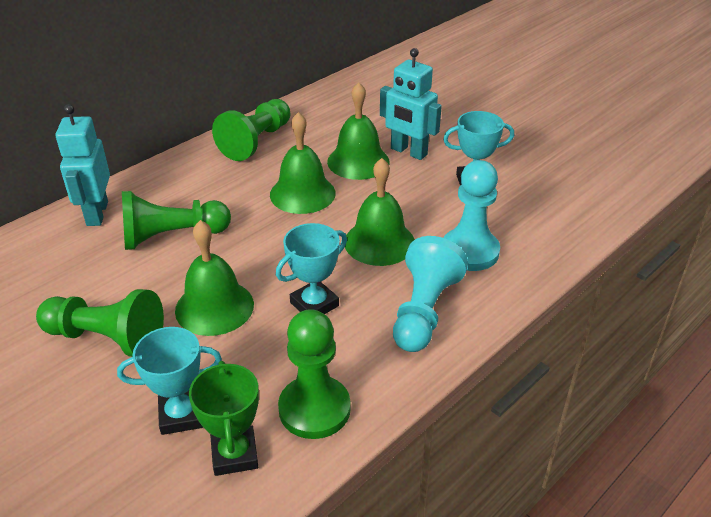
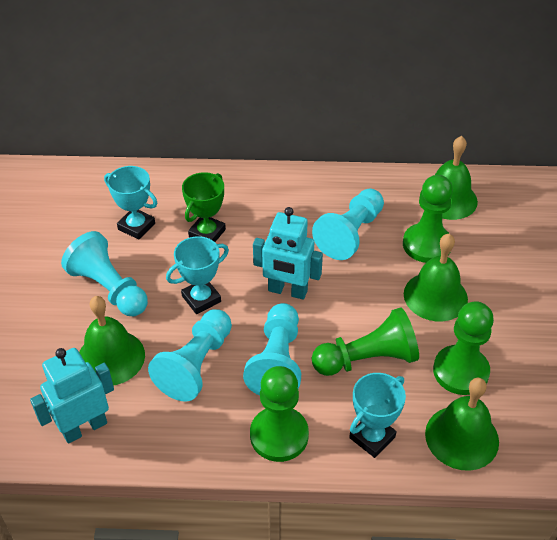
turquoise pawn: [393,236,468,352] [443,160,500,271] = 2 -> [61,231,148,316] [148,309,232,402] [243,303,301,396] [312,189,384,260] = 4

